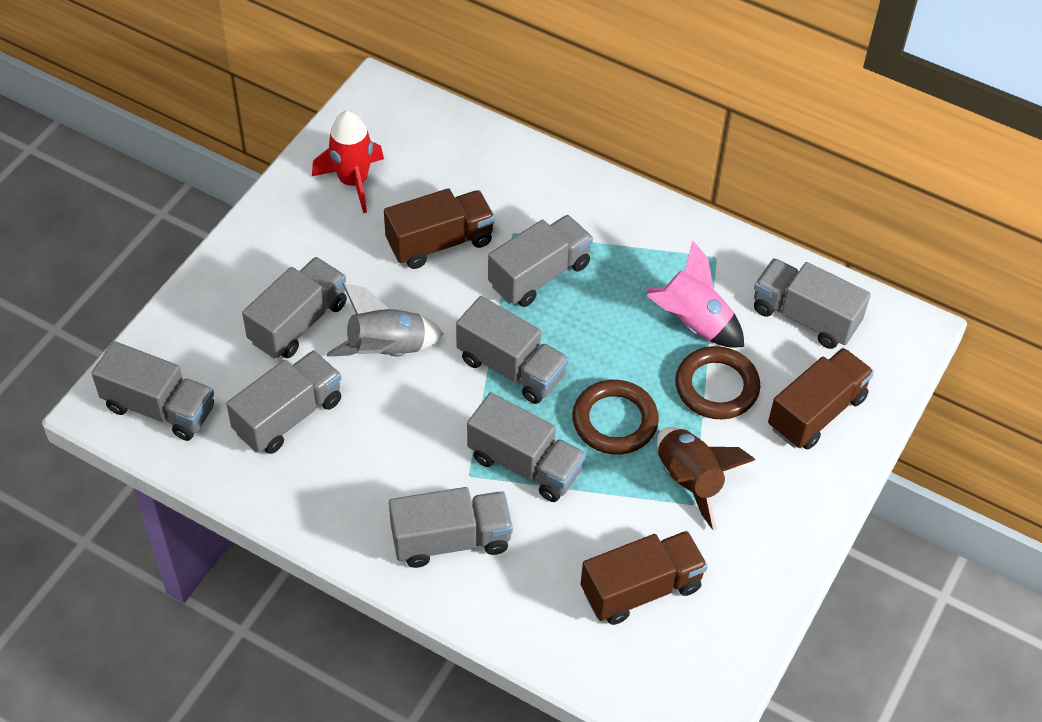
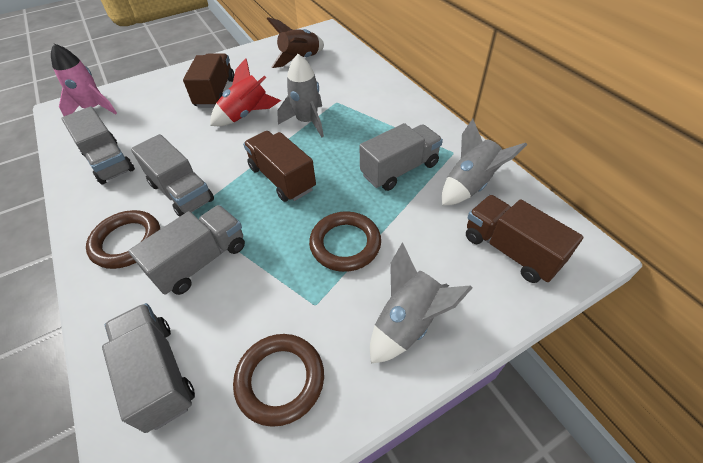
brown ring: [572,380,659,455] [675,346,760,419] = 2 -> [86,210,160,269] [233,334,324,427] [309,211,381,272] = 3
grey rocket: [326,283,444,357] = 1 -> [277,54,324,137] [370,242,473,364] [442,119,527,206] = 3
grey truck: [92,341,214,441] [226,350,341,454] [242,257,347,358] [389,487,513,568] [456,296,569,404] [467,393,586,502] [488,215,593,307] [754,258,871,349] = 8 -> [61,107,135,185] [102,303,195,433] [128,205,245,295] [131,134,214,217] [360,123,443,191] = 5

